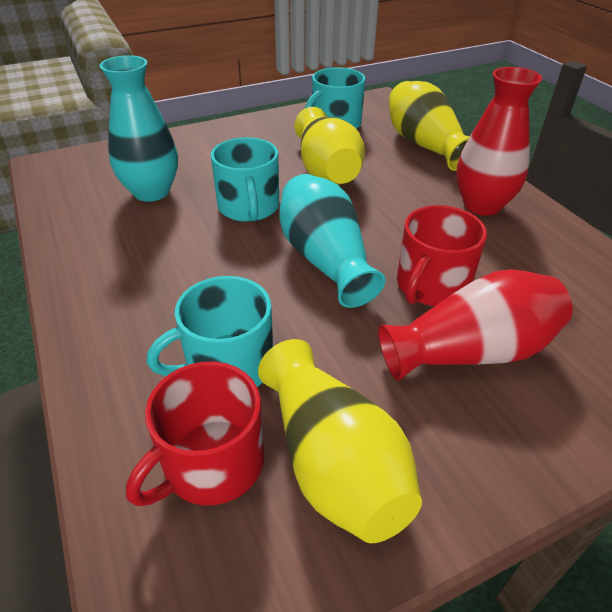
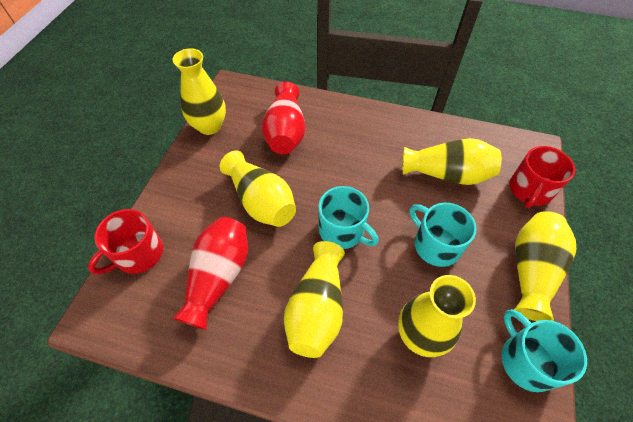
turquoise vase: [99,55,178,202] [279,174,385,308] = 2 -> none = 0
yellow vase: [258,339,422,543] [294,107,365,185] [389,81,470,171] = 3 -> [173,48,226,135] [220,150,296,227] [284,241,345,358] [398,275,476,357] [402,138,502,185] [514,211,576,321] = 6

